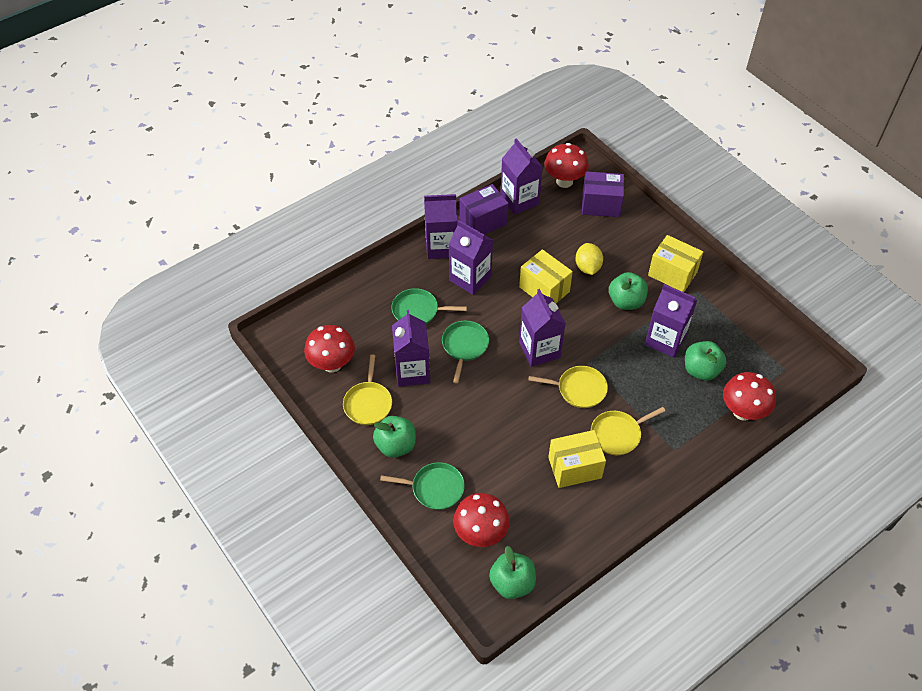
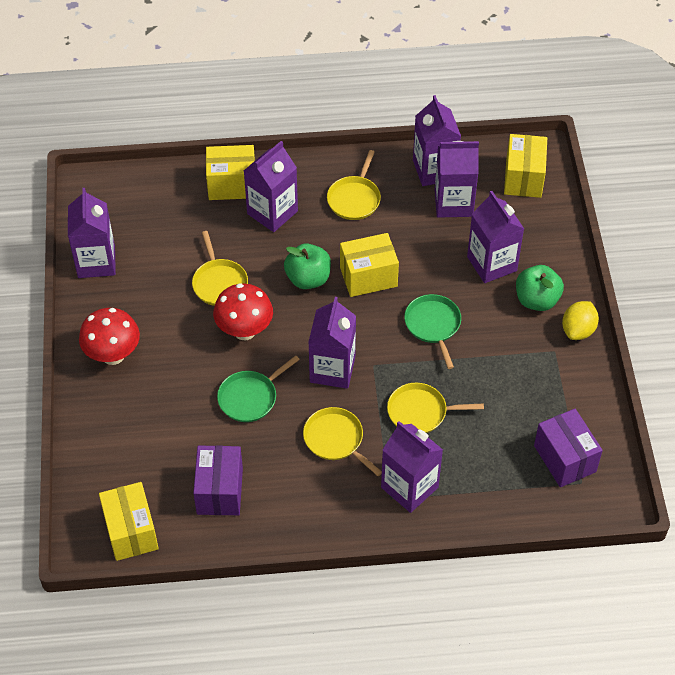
green apple: [373,416,416,458] [489,546,536,599] [609,272,648,310] [685,341,726,381] = 4 -> [284,244,331,289] [516,265,564,311] = 2
green pan: [380,462,465,510] [392,288,467,324] [442,321,489,383] = 3 -> [217,356,300,422] [404,294,461,369] = 2
purple carton: [392,310,430,387] [424,194,457,259] [448,220,493,295] [501,138,543,214] [519,289,566,367] [645,284,697,358] = 6 -> [68,188,116,278] [244,141,298,232] [308,297,356,389] [381,421,443,513] [413,95,461,186] [435,141,479,218] [467,191,524,283] = 7
red mushroom: [304,325,355,373] [453,493,510,547] [545,143,589,188] [723,372,776,421] = 4 -> [79,308,140,365] [213,283,273,340] = 2
yellow box: [519,249,573,303] [548,430,606,488] [648,235,703,292] = 3 -> [99,482,159,561] [206,145,255,200] [340,233,399,297] [504,134,547,198] = 4
yellow pan: [343,355,392,425] [528,366,608,408] [591,407,666,455] = 3 -> [192,231,248,306] [303,407,382,476] [327,150,381,220] [387,383,484,433] = 4

